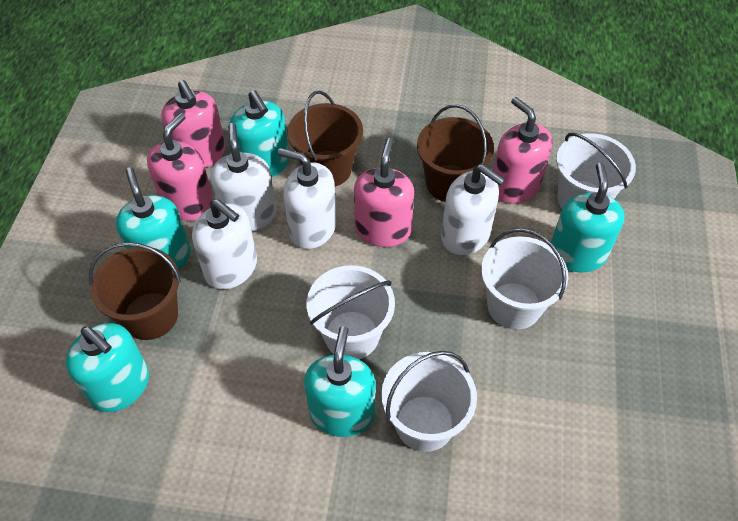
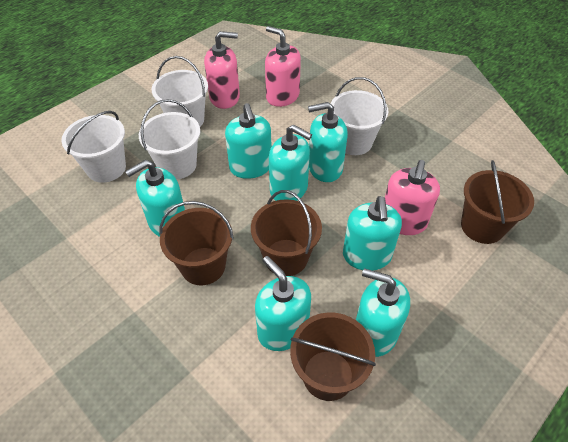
brown bucket: [89,242,181,340] [287,91,363,187] [417,104,494,202] = 3 -> [159,201,234,285] [251,190,322,276] [290,312,376,401] [461,160,534,244] = 4
pink soap dispenser: [147,113,214,221] [161,80,226,168] [354,138,414,247] [493,97,552,204] = 4 -> [204,31,240,109] [265,26,301,107] [385,160,440,235] = 3
turquoise soap dispenser: [66,323,149,412] [115,168,191,269] [230,90,289,178] [304,326,376,437] [551,163,625,272] = 5 -> [125,160,185,237] [225,103,271,179] [255,256,311,351] [269,124,312,201] [308,102,348,182] [343,196,402,271] [356,268,410,357] = 7
white soap dispenser: [192,199,257,289] [210,123,276,231] [278,148,337,249] [441,164,505,255] = 4 -> none = 0

